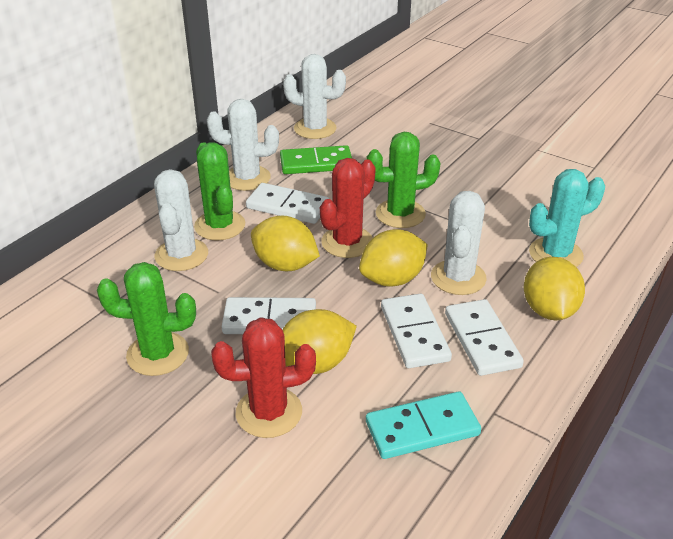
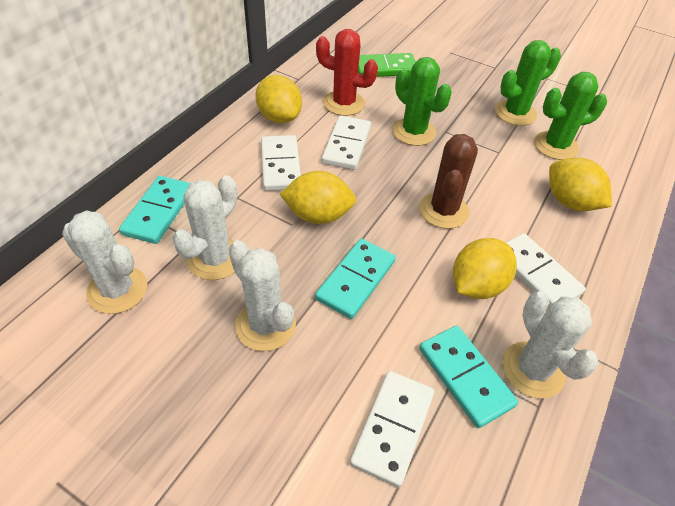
brown cactus: none = 0 -> [419,134,478,229] = 1
red cactus: [211,317,316,438] [320,158,376,258] = 2 -> [316,29,378,116] = 1
turquoise cactus: [529,169,605,267] = 1 -> none = 0
turquoise domino: [366,391,481,459] = 1 -> [119,176,190,244] [315,239,396,319] [419,325,518,428] = 3

